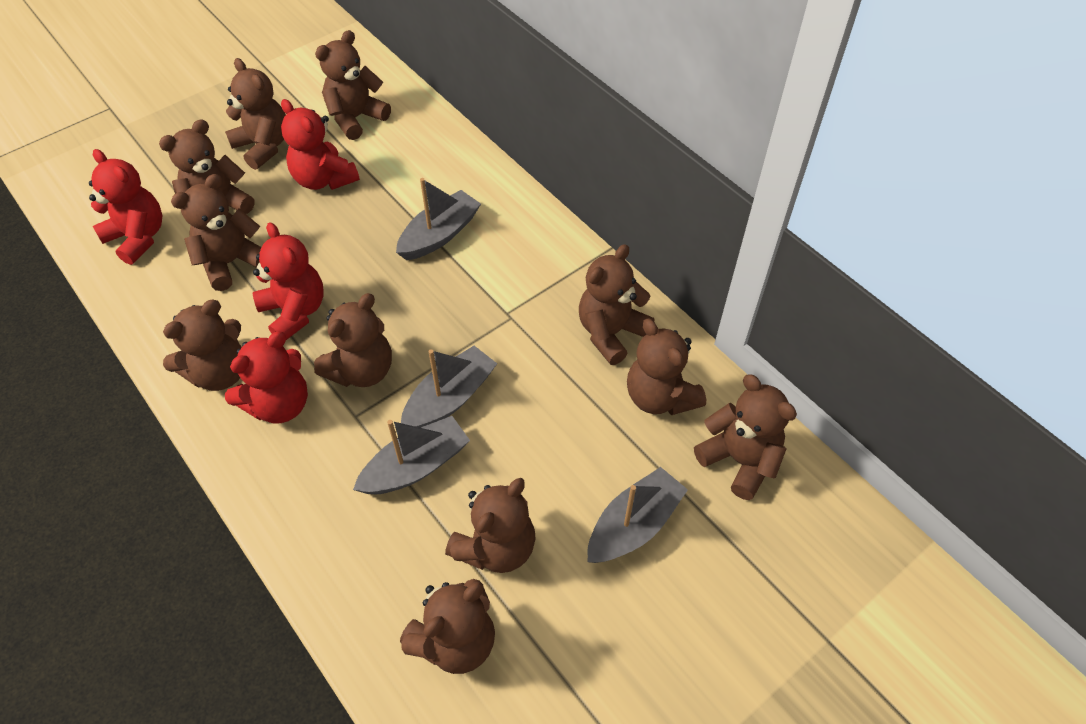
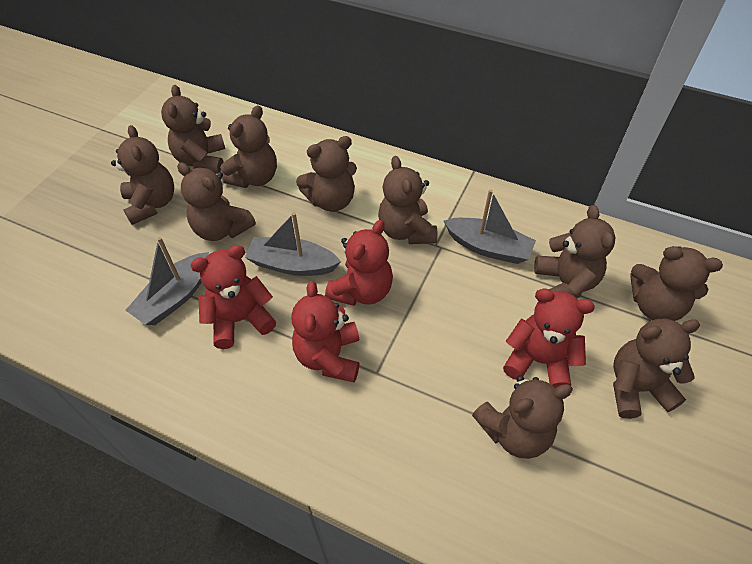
brown teddy bear: [159,119,255,214] [163,300,242,391] [171,174,262,291] [225,58,286,170] [314,293,392,387] [315,30,391,140] [400,579,495,674] [445,478,536,573] [579,244,655,365] [627,318,706,415] [694,374,797,500] = 11 -> [111,125,174,225] [161,85,225,174] [177,162,256,241] [220,105,277,188] [296,136,357,212] [378,156,437,244] [472,375,573,459] [534,205,615,298] [613,319,700,419] [630,246,723,321] = 10
grey boat: [353,416,470,494] [396,178,481,260] [401,346,497,428] [588,467,688,563] = 4 -> [125,237,209,325] [245,212,341,276] [444,189,536,264] = 3

